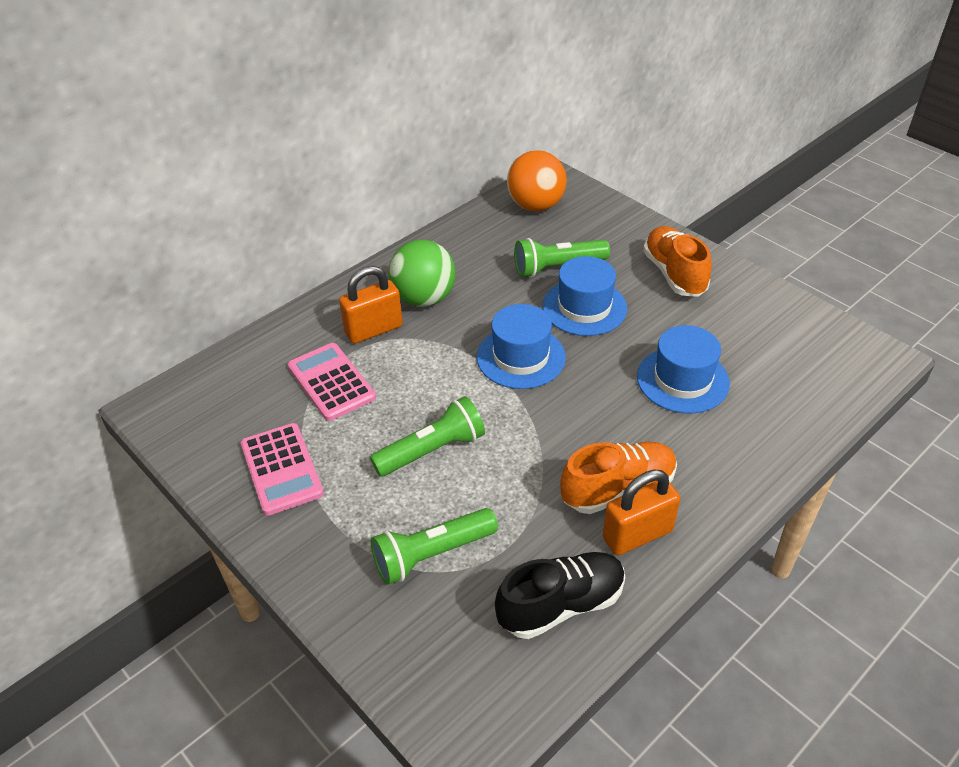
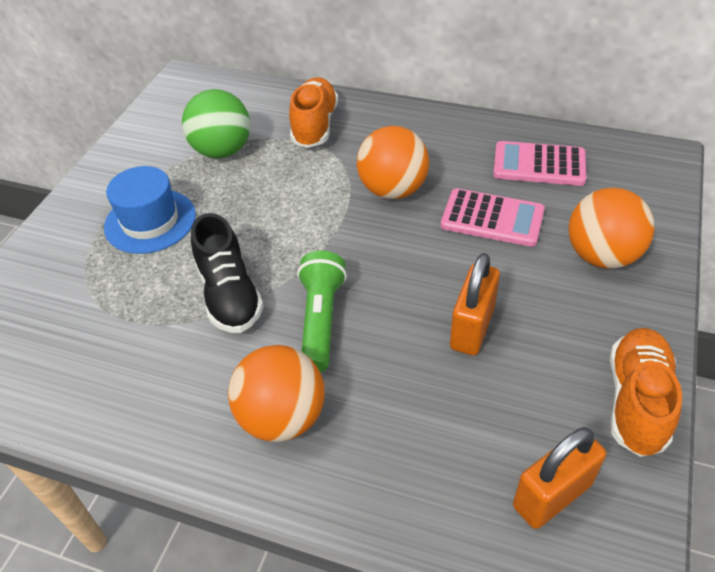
blue hat: [477,304,566,389] [542,256,627,336] [637,325,730,413] = 3 -> [104,166,196,254] = 1
green flashlight: [370,396,485,477] [371,508,498,585] [514,238,610,278] = 3 -> [297,251,347,372] = 1
orange ball: [507,150,567,211] = 1 -> [228,345,325,442] [357,126,429,199] [568,188,655,269] = 3

